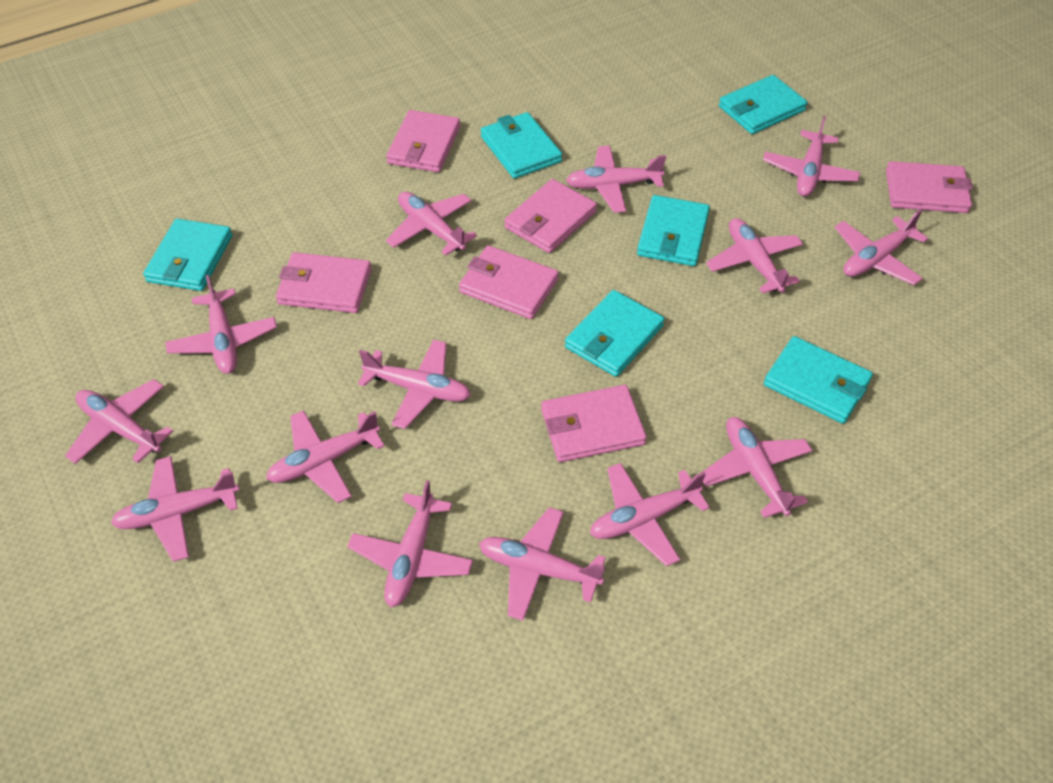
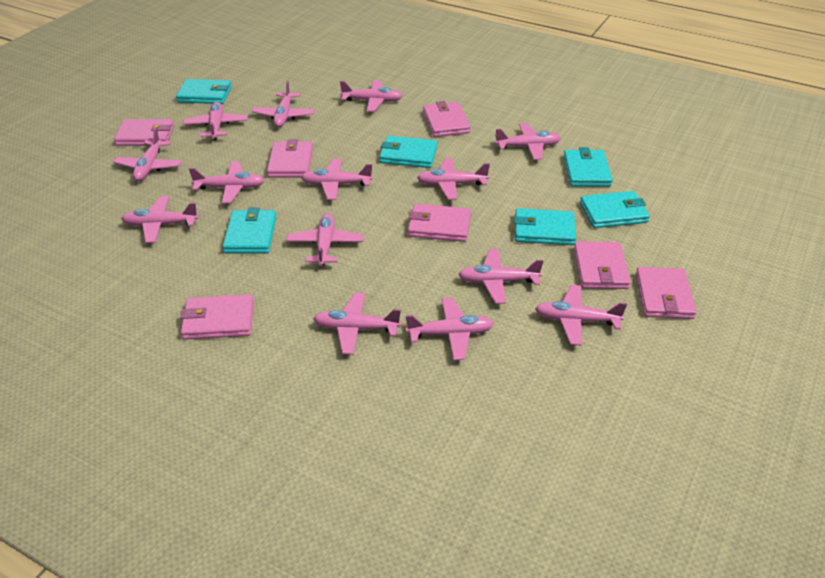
pink wallet: [276,252,371,313] [386,110,460,172] [459,245,559,319] [504,179,597,253] [541,385,647,462] [886,161,972,213] = 6 -> [114,119,174,146] [181,294,254,340] [267,139,313,178] [408,204,471,242] [423,101,470,137] [574,241,631,289] [636,267,696,319] = 7

